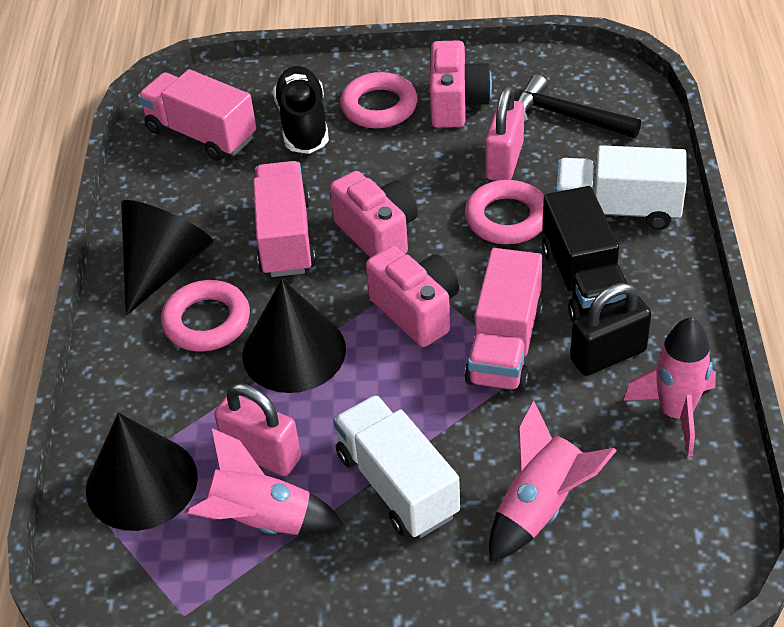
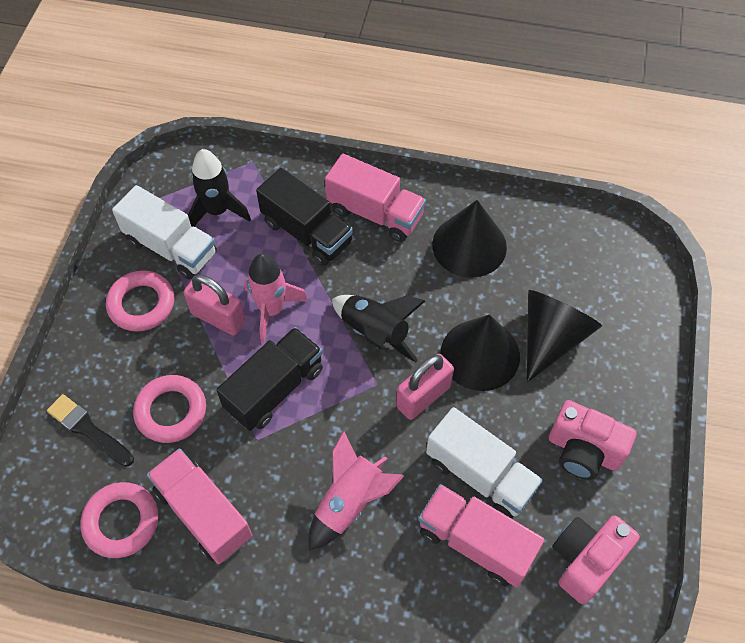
black brush: none = 0 -> [47,394,134,467] = 1
black hammer: [517,74,641,138] = 1 -> none = 0
black padlock: [570,283,651,376] = 1 -> none = 0
black rocket: none = 0 -> [188,149,251,227] [332,295,425,362] = 2
black shoe: [273,66,329,154] = 1 -> none = 0
black truck: [542,186,627,322] = 1 -> [216,327,323,431] [256,168,353,266] = 2
pink camera: [330,171,418,258] [366,246,459,347] [430,40,492,128] = 3 -> [549,400,637,480] [552,515,640,604] = 2
pink rocket: [184,428,344,535] [489,400,617,561] [623,317,716,457] = 3 -> [244,253,308,343] [309,430,404,550] = 2

